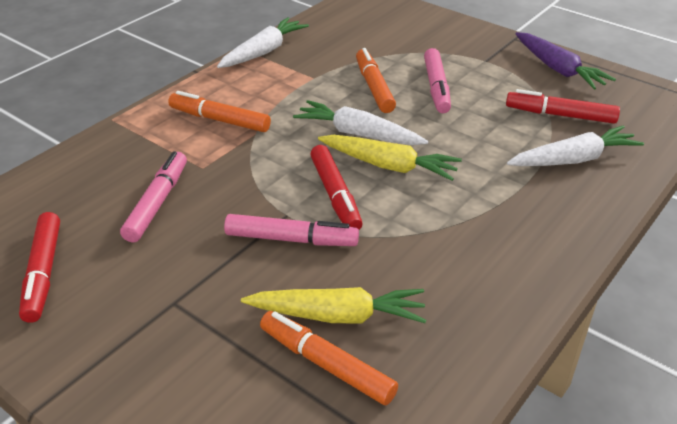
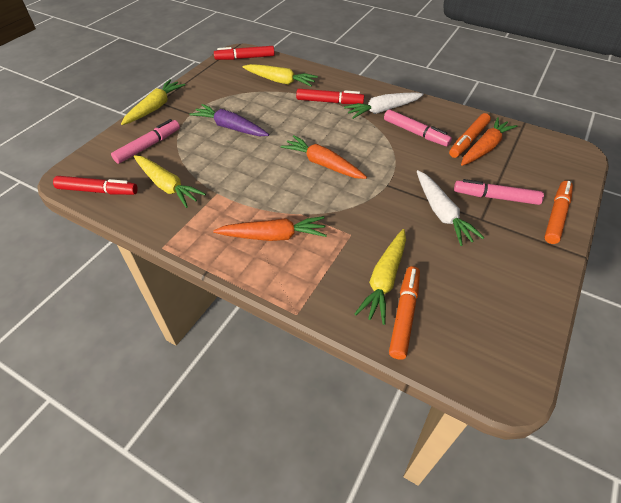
orange carrot: none = 0 -> [213,216,327,241] [280,135,367,179] [461,117,517,166] = 3
white carrot: [217,17,309,68] [293,100,428,145] [507,125,644,166] = 3 -> [344,92,423,119] [417,170,484,246] = 2
yellow carrot: [241,287,426,324] [318,135,462,181] = 2 -> [121,79,185,125] [134,155,206,208] [242,64,318,87] [355,229,406,325] = 4

